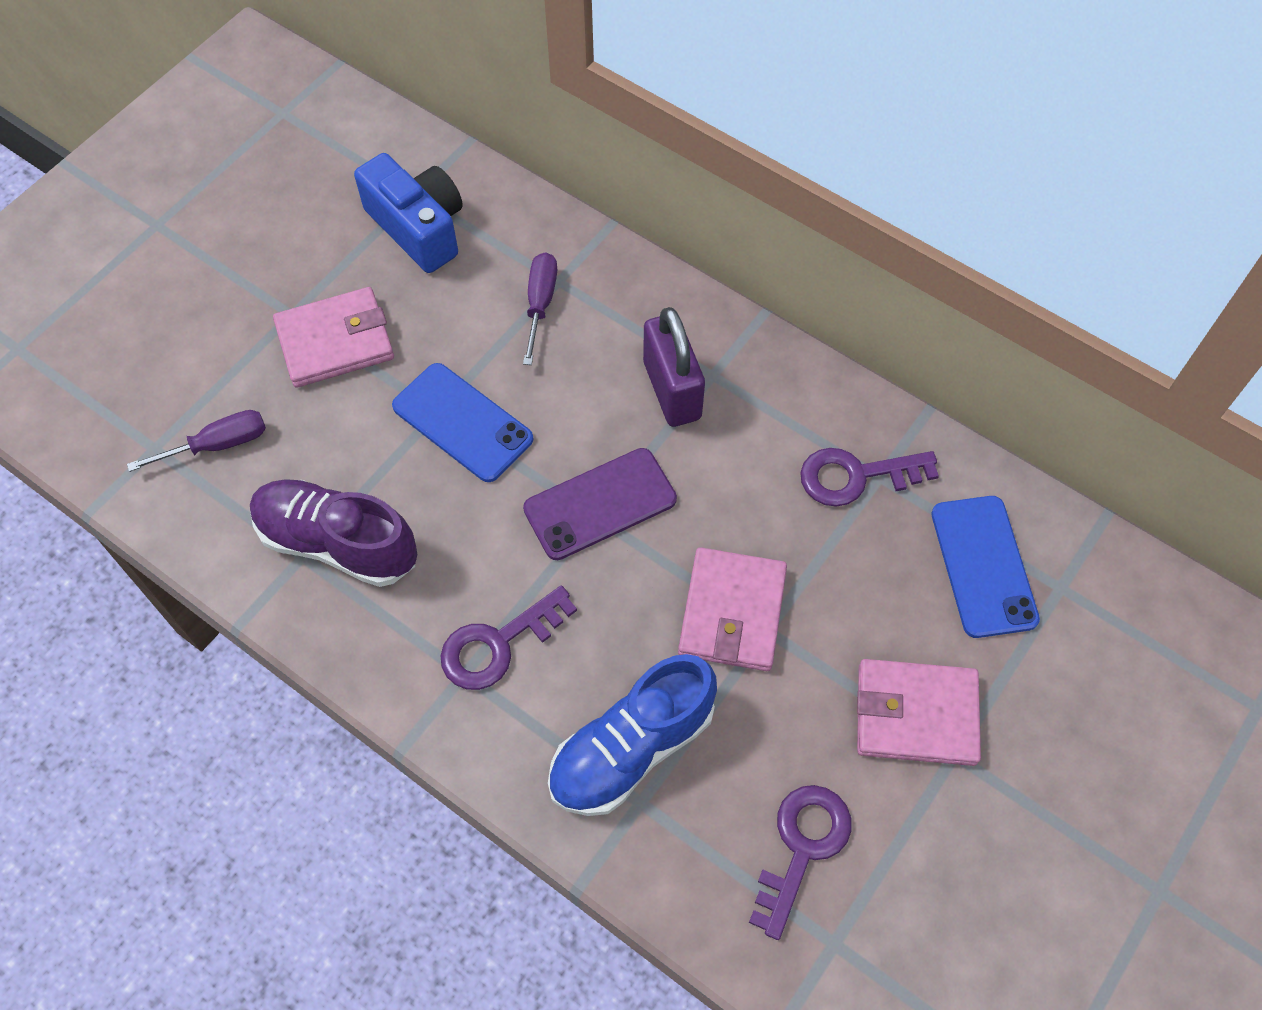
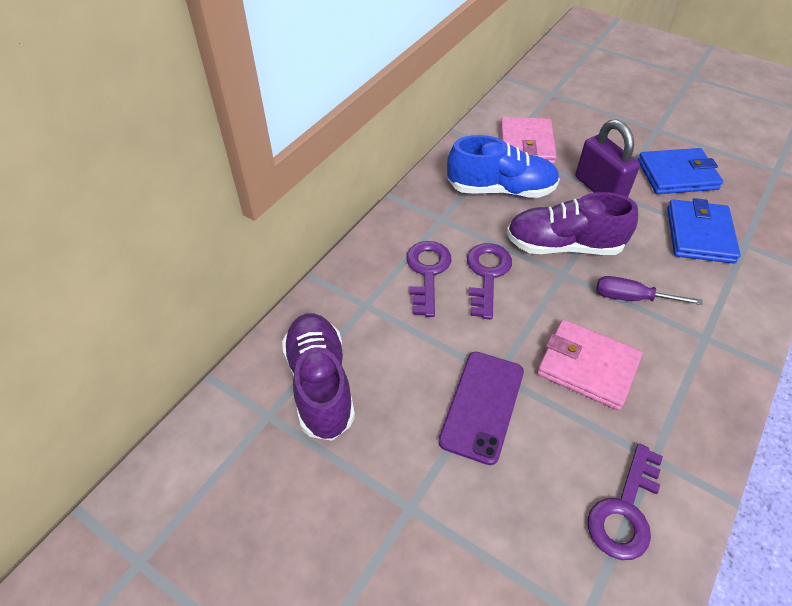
blue camera: [354,153,463,273] = 1 -> none = 0
blue phone: [392,363,533,482] [931,496,1040,638] = 2 -> none = 0
blue wallet: none = 0 -> [638,148,723,194] [667,198,741,264] = 2
pink wallet: [273,287,394,388] [678,547,787,671] [857,659,981,766] = 3 -> [500,117,557,165] [537,319,642,410] = 2
purple screwdriver: [127,410,266,472] [523,252,557,365] = 2 -> [596,276,703,305] = 1
purple shoe: [250,479,418,587] = 1 -> [282,313,355,441] [507,192,638,255] = 2

